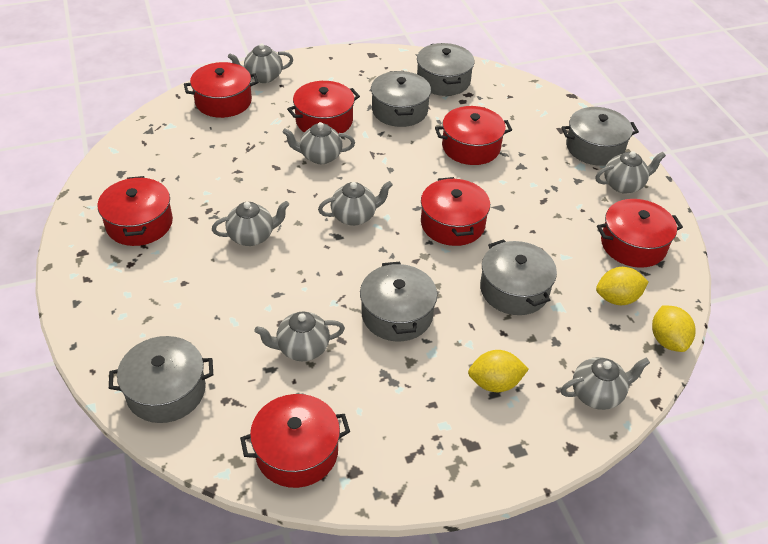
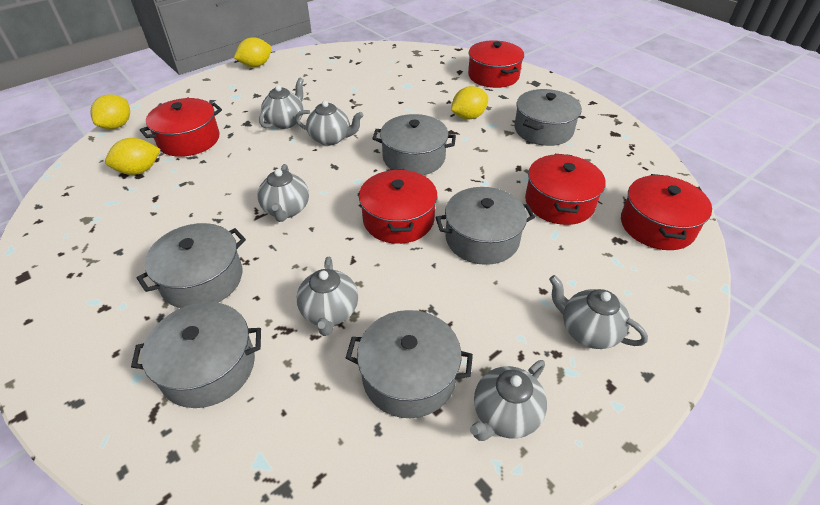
grey teapot: [212,201,289,246] [228,43,293,83] [254,312,345,361] [282,122,355,164] [318,181,393,226] [561,357,650,410] [596,151,666,194] = 7 -> [258,164,309,222] [259,78,304,129] [295,101,364,146] [297,257,358,336] [470,360,547,441] [549,275,648,349] = 6
red pot: [97,176,173,246] [184,62,259,118] [240,394,350,488] [287,81,360,133] [421,177,490,246] [435,106,512,165] [597,199,683,268] = 7 -> [140,98,222,157] [359,169,437,244] [468,40,524,88] [525,154,605,225] [621,174,712,250] = 5
yellow lemon: [468,350,529,392] [596,267,648,305] [652,305,696,352] = 3 -> [90,94,130,129] [105,138,161,175] [234,37,272,67] [451,86,488,119] = 4

